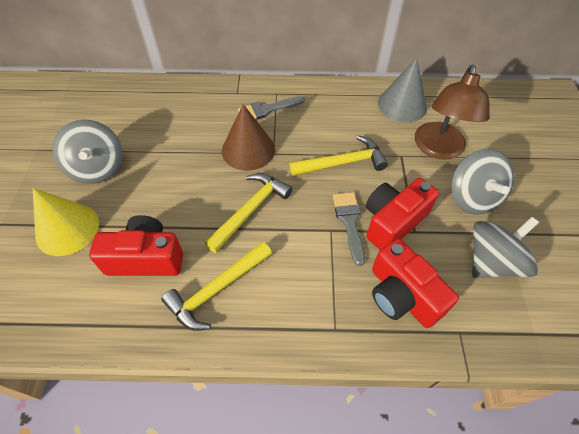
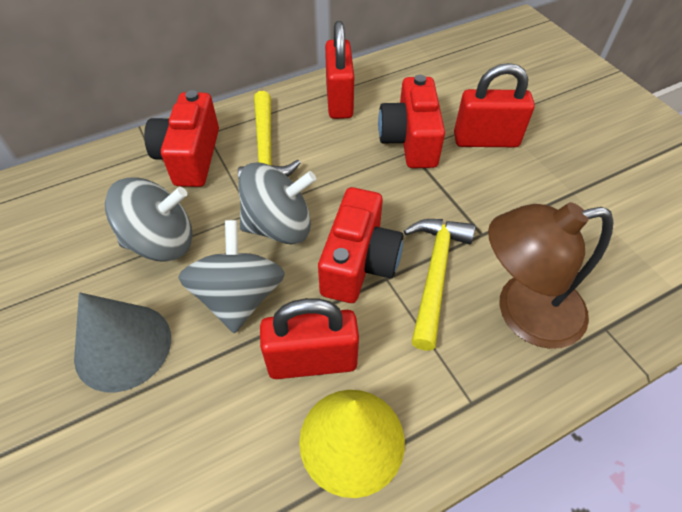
brown cone: [222,104,275,171] = 1 -> none = 0
grey brush: [238,96,305,119] [333,192,365,266] = 2 -> none = 0
red padlock: none = 0 -> [260,298,359,379] [325,21,354,119] [454,63,535,147] = 3
yellow hammer: [161,241,272,331] [205,173,293,253] [290,135,388,176] = 3 -> [238,91,301,179] [404,219,475,351] = 2

